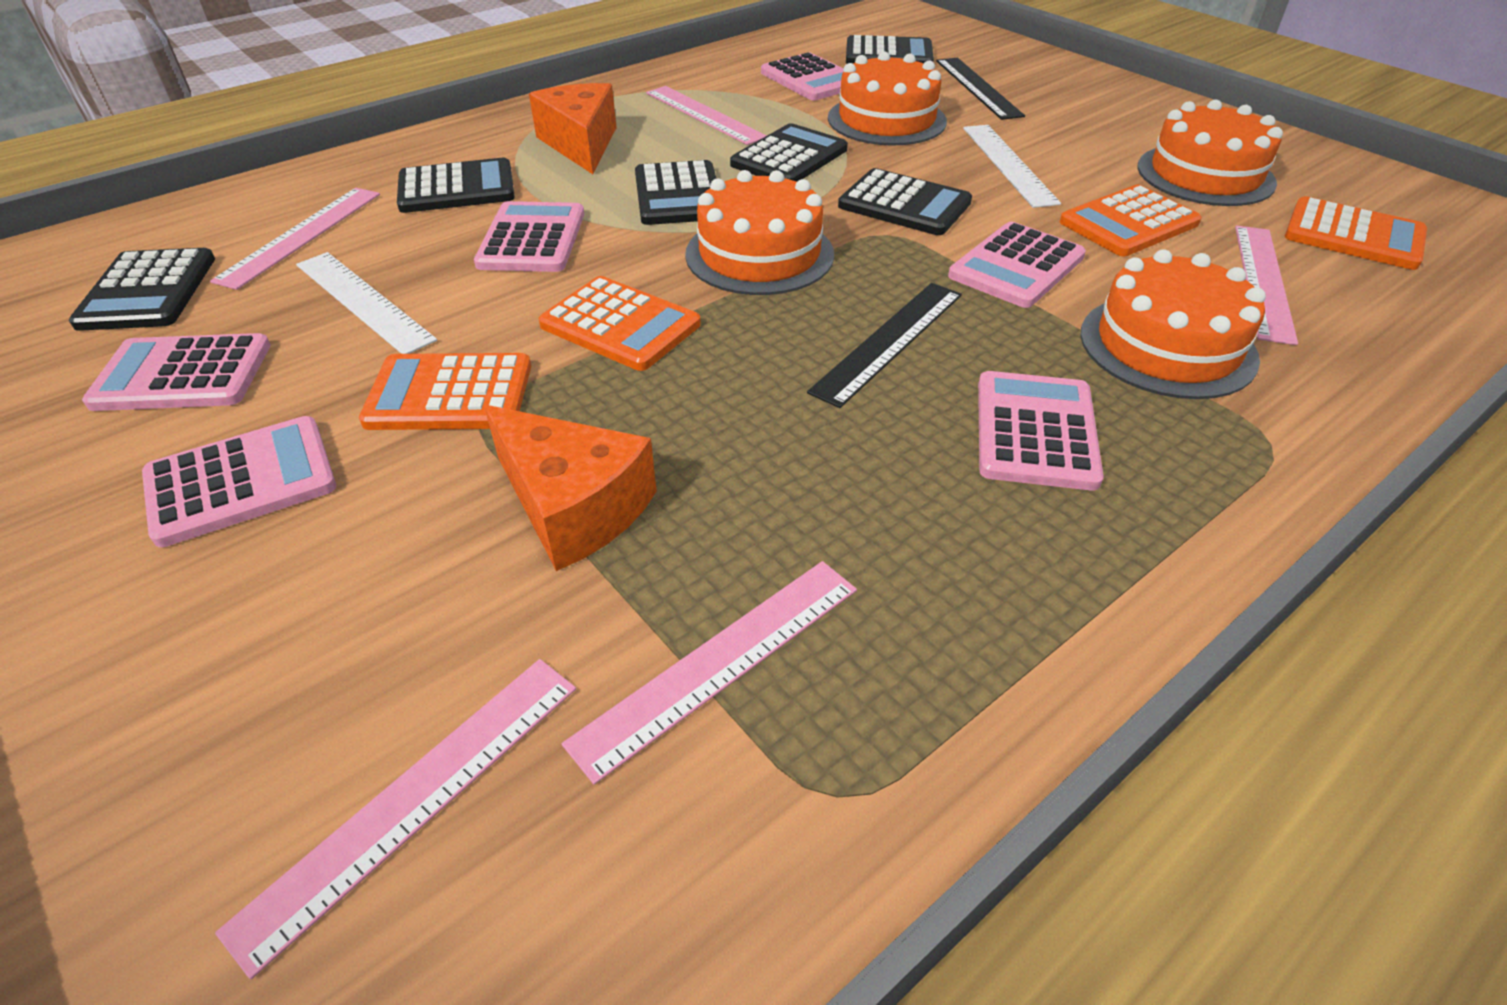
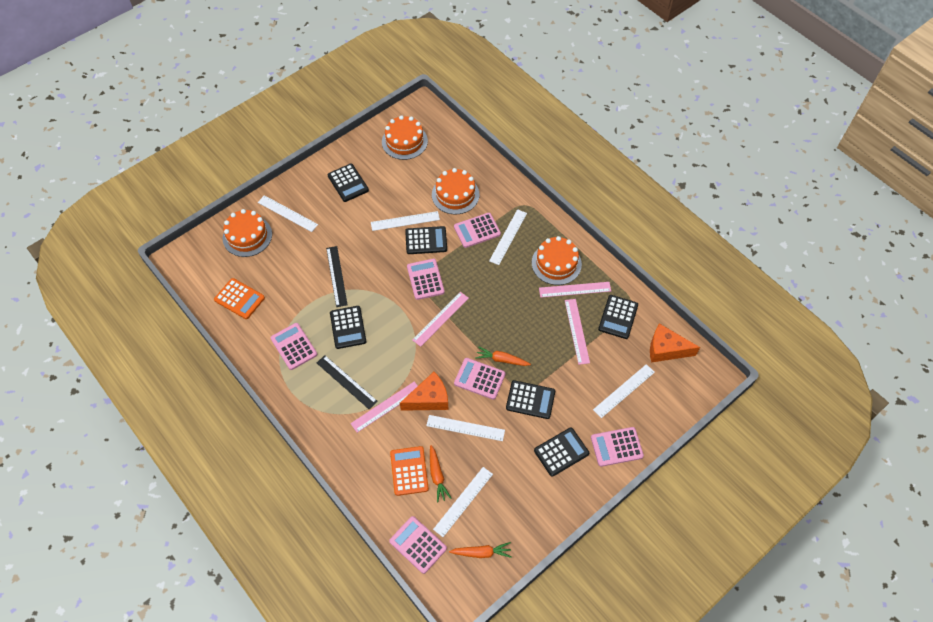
orange calculator: [359,353,531,430] [538,276,701,371] [1060,185,1202,256] [1285,196,1427,270] = 4 -> [214,278,265,319] [390,446,429,496] = 2
orange carrot: none = 0 -> [430,445,452,502] [449,542,512,558] [475,346,531,366] = 3
pink ruler: [210,188,380,290] [215,659,576,979] [562,561,857,785] [646,86,767,145] [1235,226,1298,345] = 5 -> [350,382,418,433] [412,292,469,347] [539,282,611,298] [565,299,590,365] = 4
white ruler: [296,252,437,354] [963,125,1061,208] = 2 -> [258,195,318,232] [371,211,440,231] [426,415,505,441] [433,467,493,537] [489,209,527,265] [593,364,655,418] = 6

